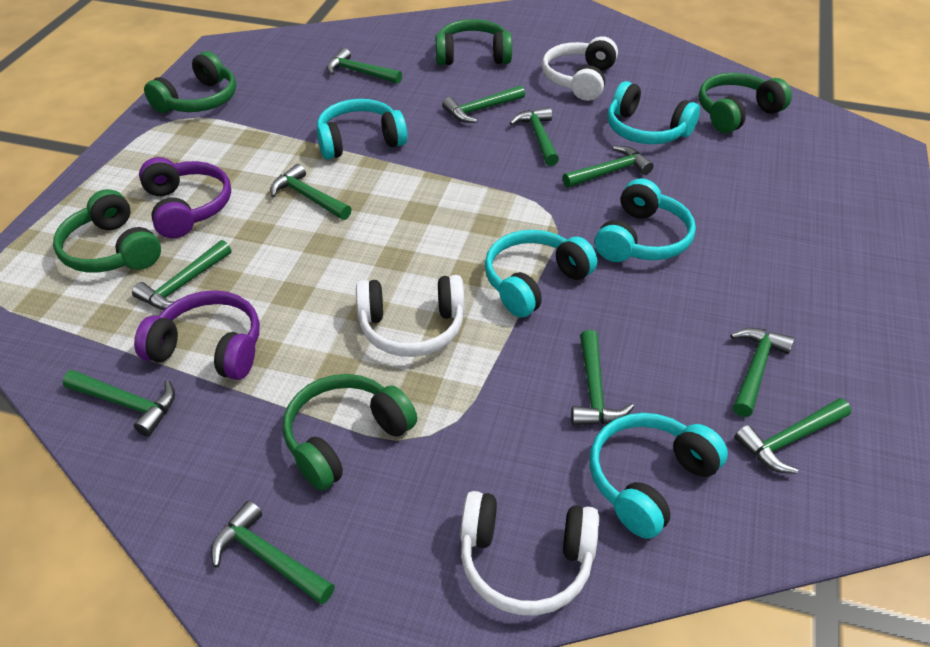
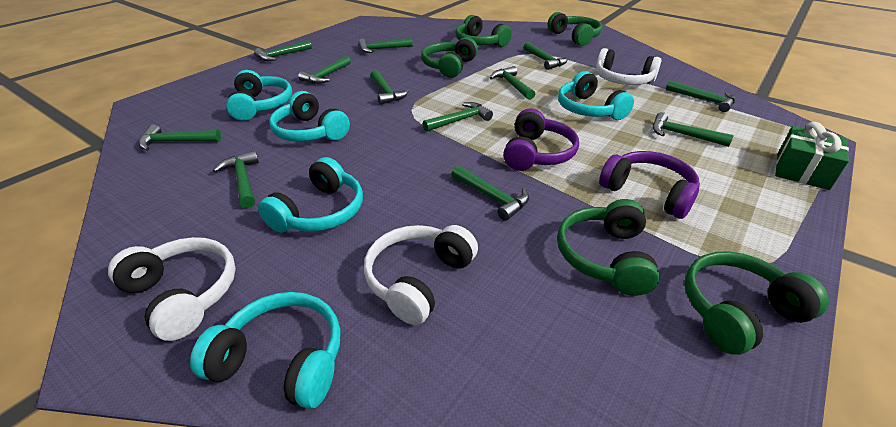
green gift: none = 0 -> [775,122,849,190] = 1
green hammer: [63,370,175,436] [132,240,231,310] [211,501,335,605] [270,164,352,220] [327,48,402,84] [442,85,525,123] [510,107,559,166] [563,146,654,188] [571,330,634,426] [730,328,794,417] [735,398,851,474] = 11 -> [139,125,221,151] [213,151,259,208] [254,40,312,61] [298,56,351,84] [358,38,413,53] [370,70,409,105] [423,102,493,132] [451,165,529,221] [490,66,535,100] [523,42,568,70] [653,112,734,147] [666,80,735,112] = 12

